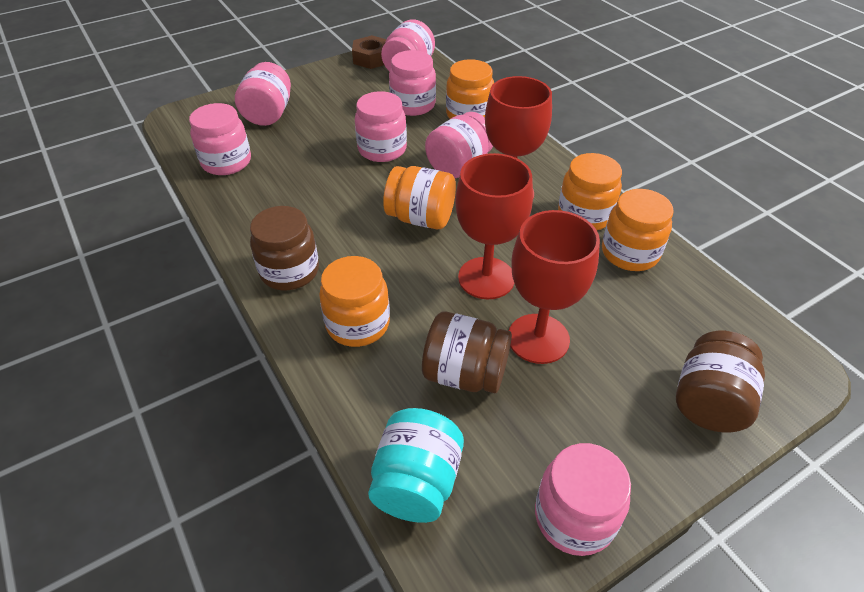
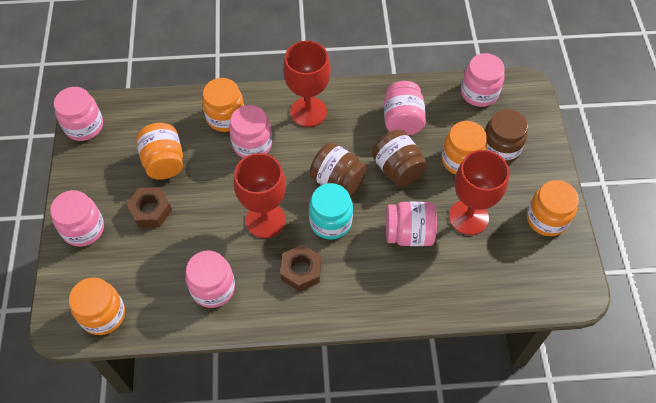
brown nut: [352,35,387,69] = 1 -> [126,187,172,227] [280,245,321,291] = 2

